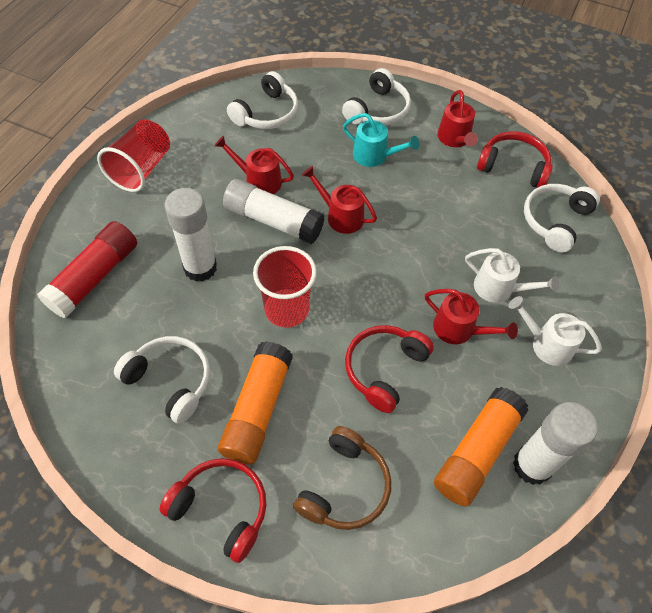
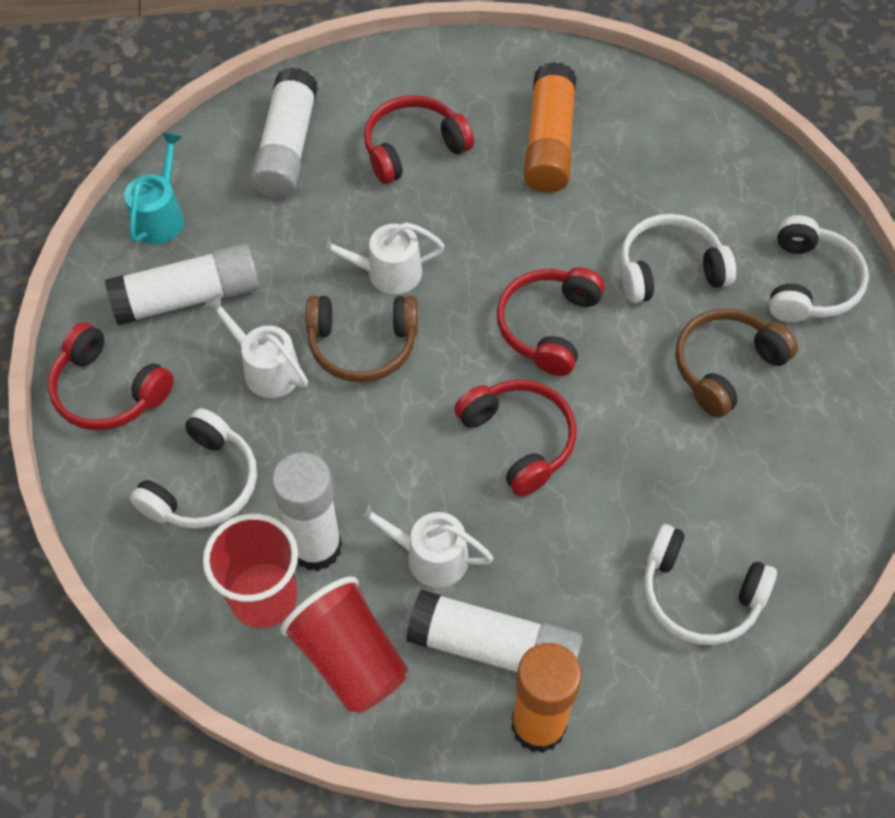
brown headphones: [293,426,391,530] = 1 -> [306,296,418,382] [675,308,798,418] = 2
red glue stick: [37,221,137,318] = 1 -> none = 0
red headphones: [159,458,267,563] [345,325,434,413] [477,131,553,188] = 3 -> [48,322,174,430] [364,95,474,184] [454,380,577,497] [497,267,605,376] = 4
red watering can: [214,136,294,194] [302,166,377,234] [425,289,518,344] [437,90,478,147] = 4 -> none = 0
white glue stick: [165,188,217,282] [223,179,324,244] [513,402,598,485] = 3 -> [105,244,260,325] [250,67,318,199] [272,452,342,571] [406,590,583,672] = 4
white watering can: [465,248,559,303] [508,296,602,366] = 2 -> [203,294,308,398] [315,223,445,294] [353,499,493,588] = 3

